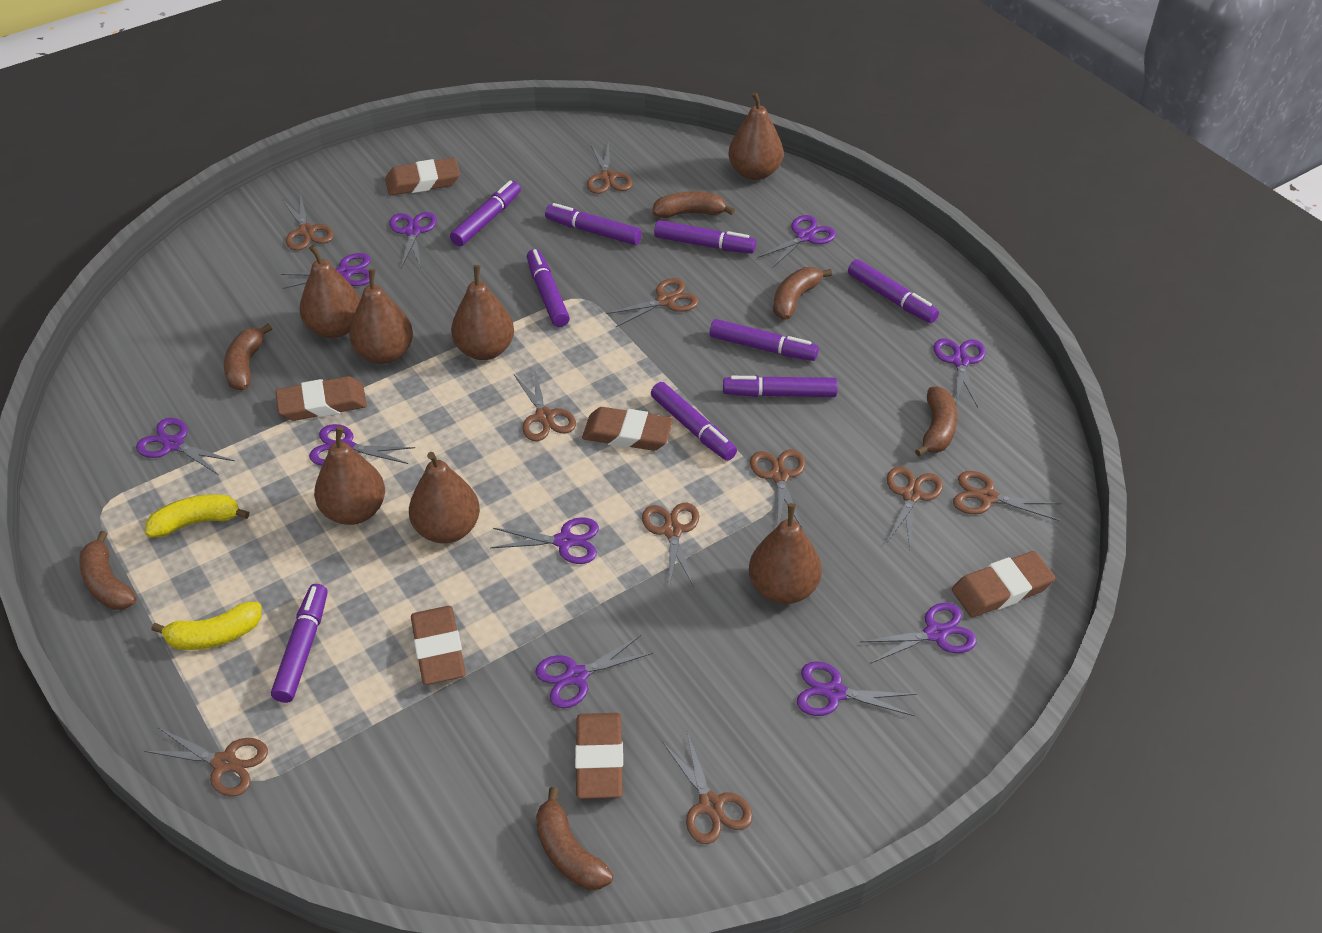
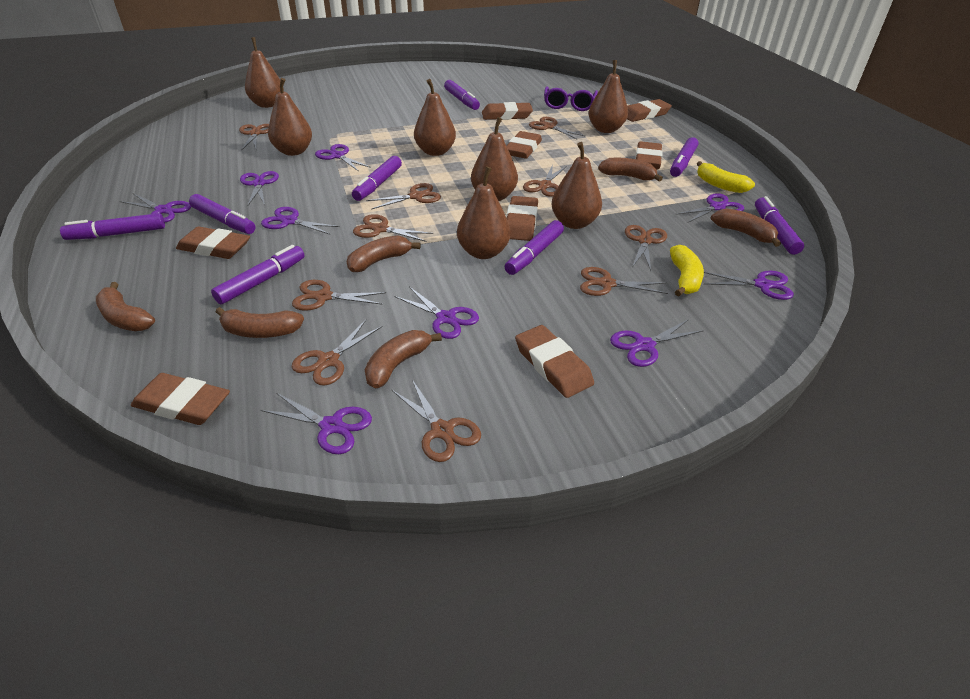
brown eraser: [275,376,367,421] [385,158,460,195] [411,606,466,685] [575,713,623,799] [582,407,673,451] [952,551,1055,617] = 6 -> [131,373,230,425] [176,226,250,259] [482,102,533,120] [506,196,538,241] [507,131,542,159] [515,325,594,398] [627,99,672,122] [635,141,663,170] = 8
purple glasses: none = 0 -> [544,86,598,111] = 1
purple marker: [271,584,328,703] [450,180,521,247] [527,249,570,327] [545,203,642,245] [651,382,737,461] [654,220,756,253] [710,319,819,361] [723,376,838,397] [848,259,939,323] = 9 -> [60,213,165,240] [189,194,256,234] [211,245,304,304] [352,156,402,201] [444,80,480,110] [505,220,564,275] [670,137,698,177] [755,196,804,255] = 8
purple scissors: [136,418,235,475] [281,253,371,289] [309,424,415,465] [389,212,437,268] [490,517,599,564] [536,635,653,708] [757,215,836,268] [797,661,916,716] [860,603,977,664] [934,339,986,408] = 10 -> [120,194,191,222] [240,171,279,207] [261,207,340,235] [261,393,372,454] [315,144,371,171] [394,286,479,339] [610,319,704,367] [675,193,744,223] [704,271,794,300] = 9

